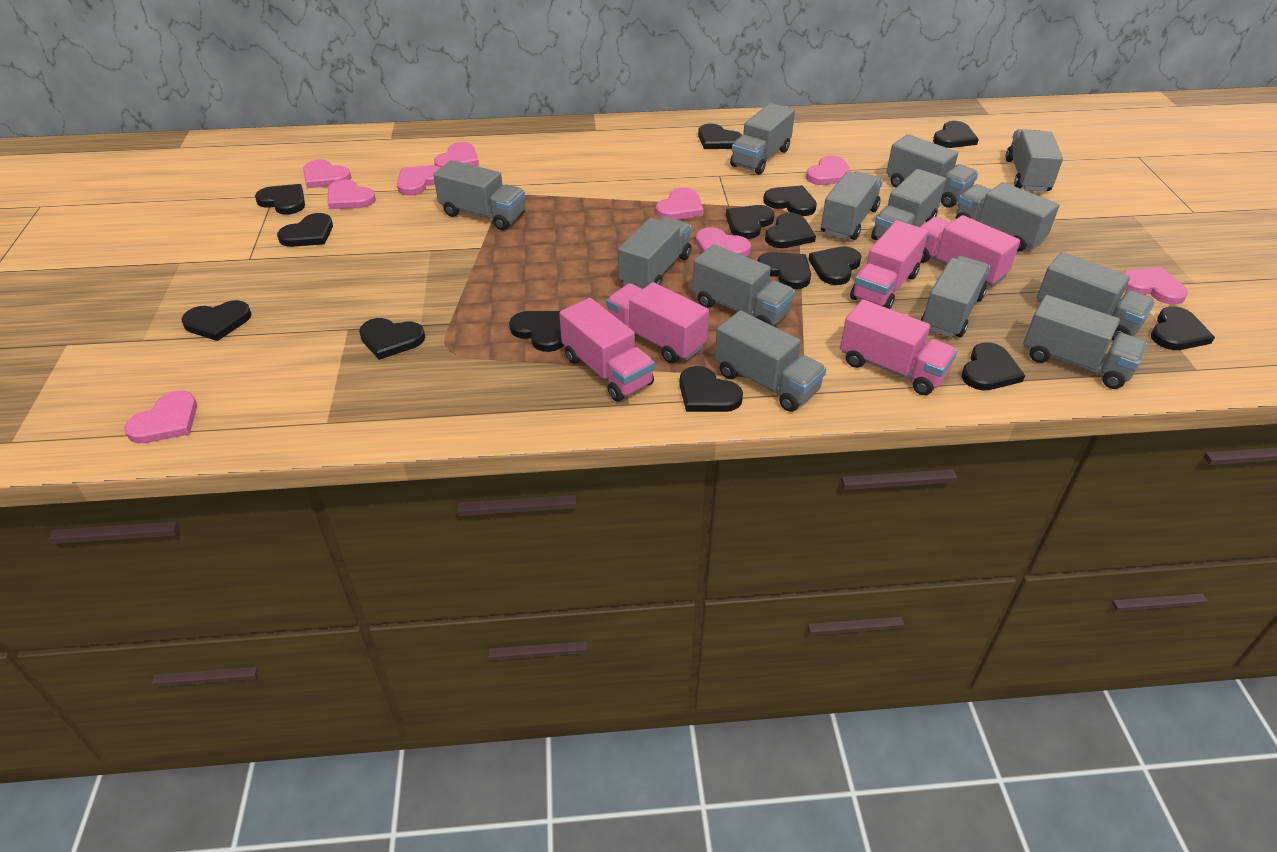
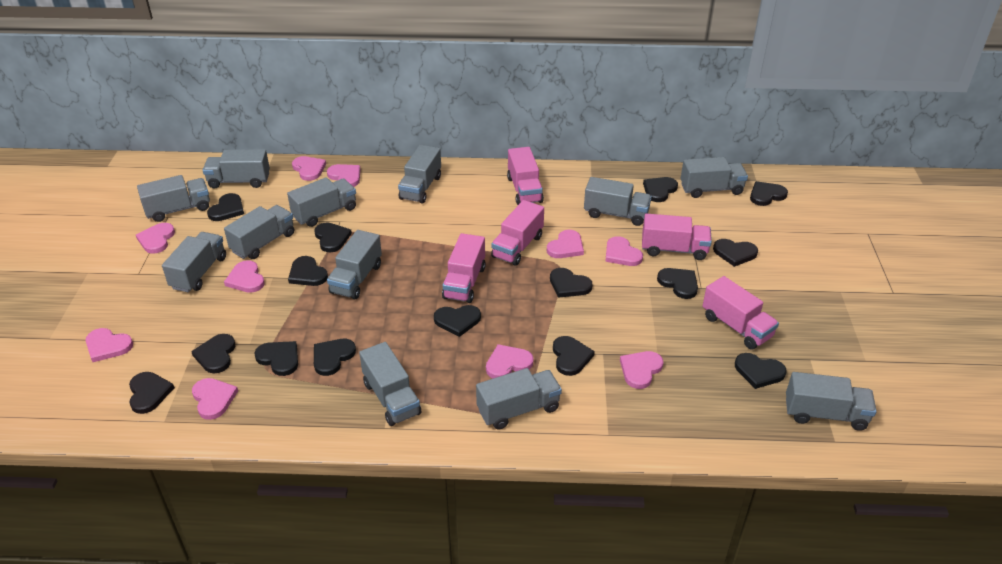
grey truck: [433,160,525,230] [618,217,692,289] [692,244,795,326] [714,310,826,412] [730,103,795,175] [821,171,883,240] [871,169,946,240] [886,134,978,208] [921,256,990,337] [955,182,1059,252] [1006,129,1063,192] [1023,295,1148,389] [1037,252,1155,341] = 13 -> [137,175,210,222] [162,232,226,292] [203,149,270,189] [224,205,294,259] [287,177,356,227] [327,230,382,299] [359,342,421,426] [398,145,441,204] [476,368,562,429] [584,177,652,226] [681,157,748,198] [786,372,877,431] = 12
pink heart: [124,391,197,443] [303,160,351,188] [328,179,376,209] [397,165,441,196] [434,142,479,167] [656,187,704,220] [696,227,751,257] [806,155,850,185] [1123,267,1188,305] = 9 -> [86,328,133,362] [136,223,175,254] [192,378,238,420] [224,260,265,293] [292,156,326,181] [327,164,360,187] [486,344,533,378] [547,230,584,258] [605,236,643,266] [620,351,664,389] = 10

